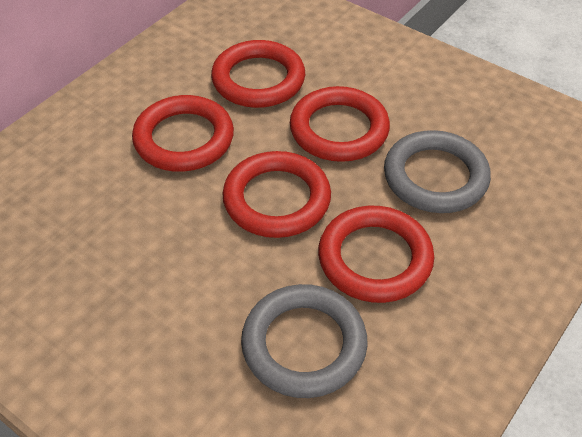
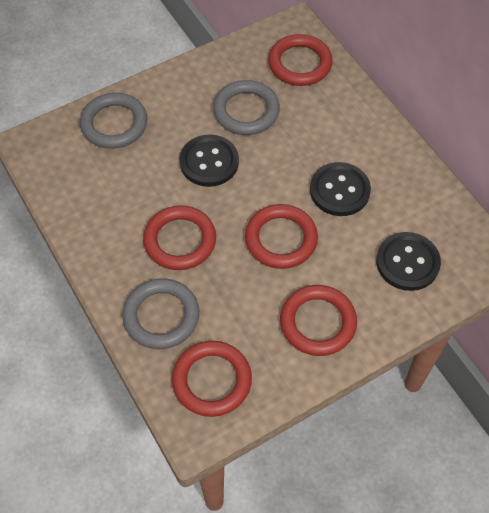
black button: none = 0 -> [179,134,239,187] [310,162,371,216] [376,232,441,291] = 3
grey ring: [241,284,368,398] [384,130,491,213] = 2 -> [80,93,147,149] [122,279,199,349] [213,80,280,135] = 3

